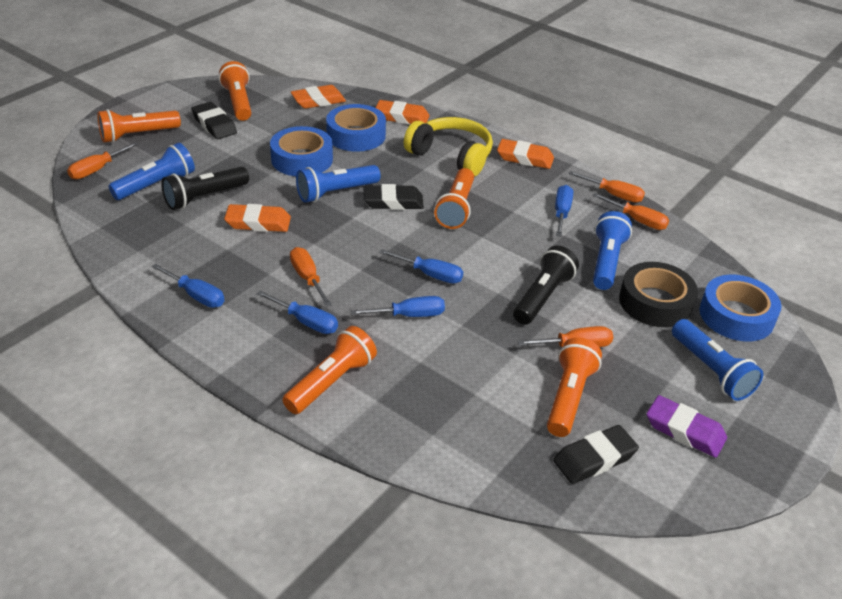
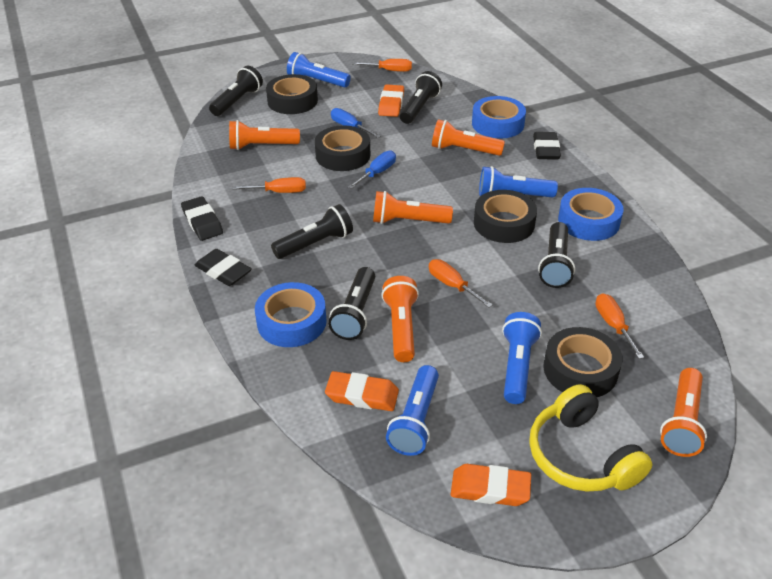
black flashlight: [161,166,249,210] [513,246,579,325] = 2 -> [209,66,263,116] [271,204,353,259] [328,267,375,340] [400,71,442,124] [538,222,575,288] = 5
black tape: [619,262,698,327] = 1 -> [266,74,318,114] [315,125,370,171] [474,190,537,243] [543,327,623,397] = 4
blue screwdriver: [151,264,225,308] [256,290,338,334] [350,296,445,317] [379,249,463,284] [555,185,573,237] = 5 -> [331,108,381,138] [348,151,396,189] = 2
orange eraser: [224,204,291,232] [291,85,346,109] [375,100,429,125] [497,139,554,169] = 4 -> [325,371,399,411] [378,84,404,117] [451,464,531,506] = 3
orange screwdriver: [67,142,139,179] [290,247,332,307] [517,326,613,347] [568,171,645,203] [592,193,669,230] = 5 -> [232,177,306,193] [352,59,412,72] [429,259,493,308] [596,293,644,359] = 4
purple eraser: [646,395,727,458] = 1 -> none = 0

